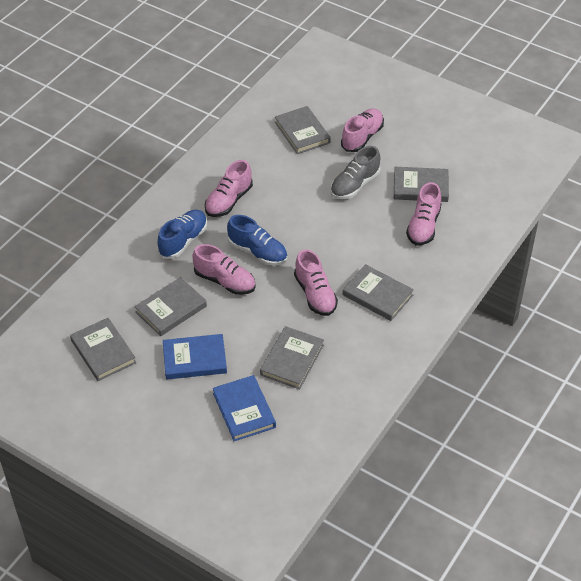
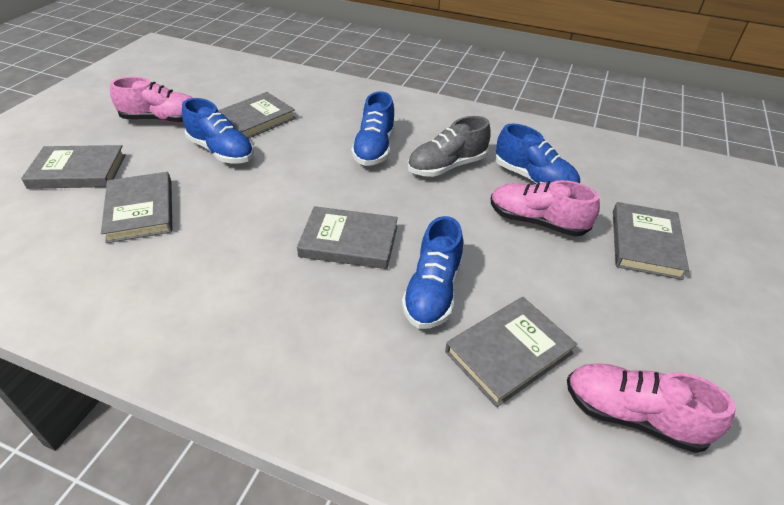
blue book: [163,334,227,379] [213,375,276,441] = 2 -> none = 0
blue shoe: [158,210,207,259] [227,215,287,266] = 2 -> [182,98,254,163] [351,91,395,166] [402,216,463,329] [495,124,580,184] = 4
pink shoe: [192,244,256,295] [205,160,253,217] [294,249,338,316] [341,108,384,152] [406,182,442,245] = 5 -> [110,77,193,123] [491,180,600,236] [567,363,736,453] = 3

